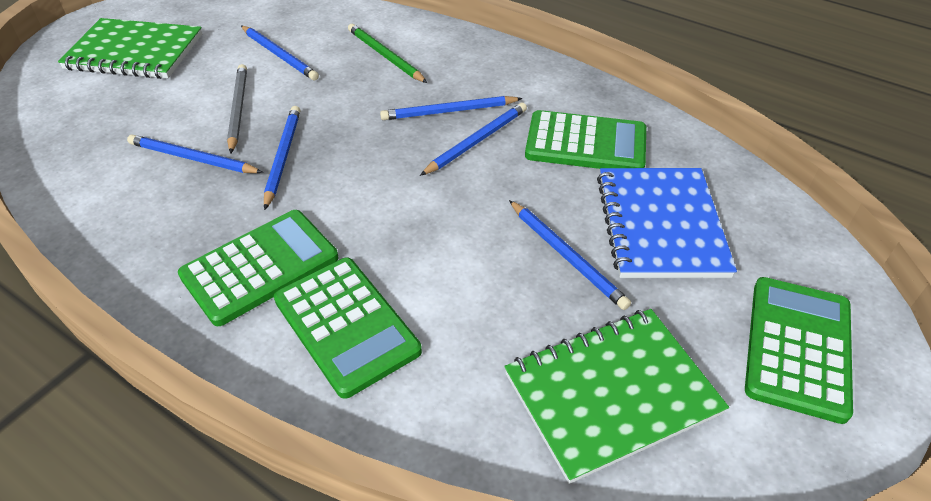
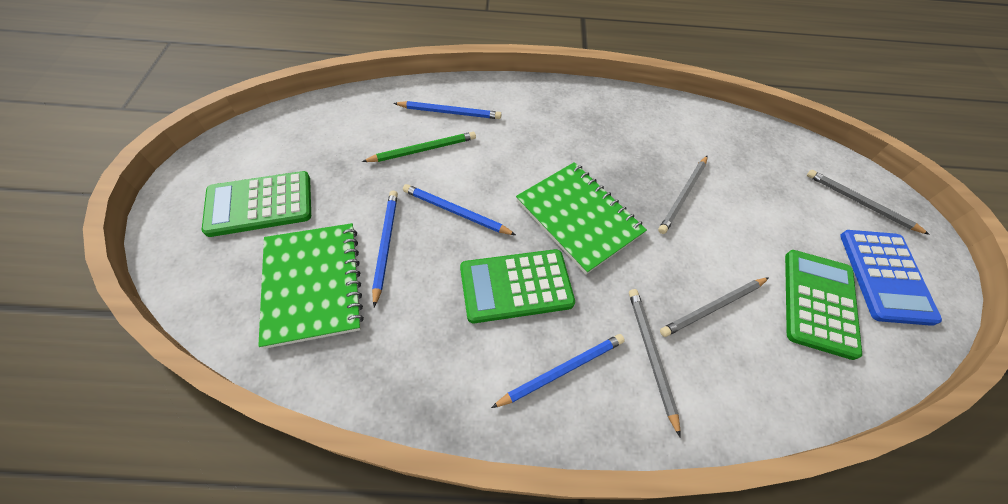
blue calculator: none = 0 -> [840,230,942,326] = 1
blue notebook: [597,168,737,278] = 1 -> none = 0
blue pencil: [127,134,263,173] [241,26,319,81] [264,106,300,210] [380,96,523,120] [420,102,527,176] [509,200,631,310] = 6 -> [372,191,398,307] [394,101,501,119] [403,184,516,235] [491,334,625,408] = 4
green calculator: [178,210,338,326] [274,258,422,399] [525,110,646,169] [745,277,853,424] = 4 -> [202,171,311,237] [460,249,575,323] [785,250,862,360] = 3
grey pencil: [227,64,247,154] = 1 -> [629,289,681,438] [658,155,708,234] [660,277,769,337] [807,170,930,235] = 4

